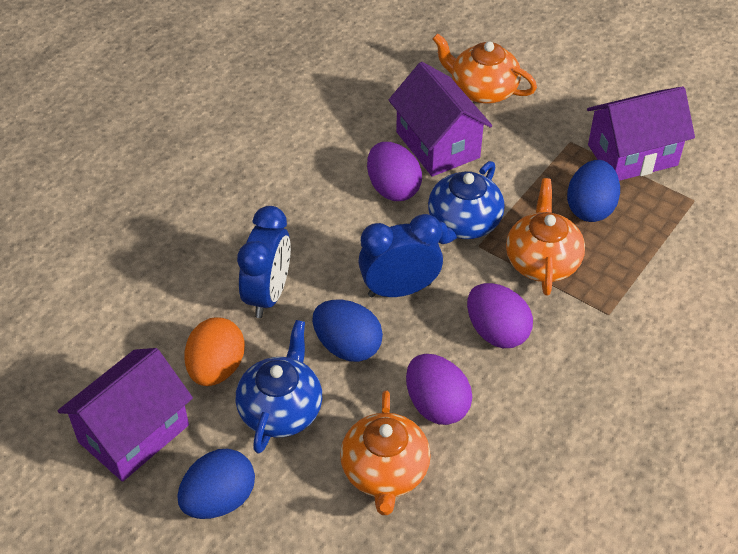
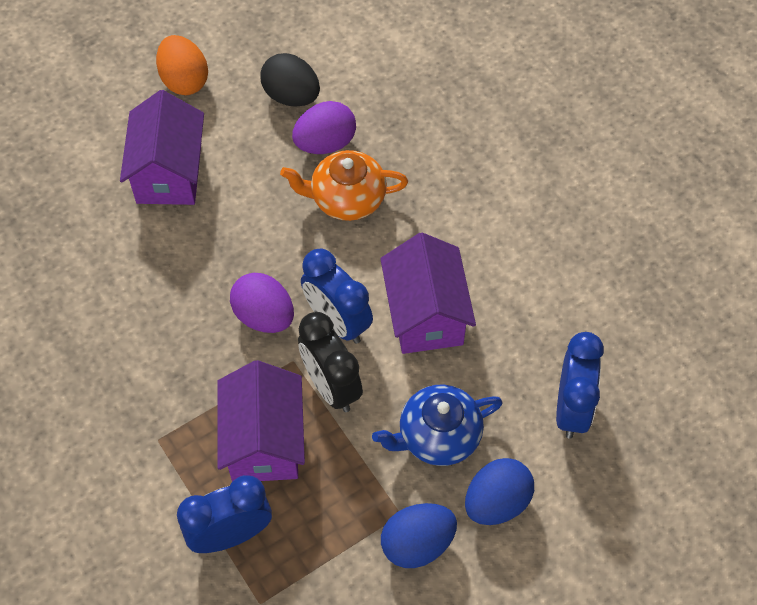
black clock: none = 0 -> [298,312,363,412] = 1
black egg: none = 0 -> [260,53,320,107] = 1
blue clock: [237,206,291,318] [358,214,443,297] = 2 -> [177,475,272,553] [301,248,373,344] [556,332,604,439] = 3
blue egg: [177,449,255,519] [312,300,383,362] [567,160,620,222] = 3 -> [381,503,457,568] [465,458,534,525] = 2
blue teapot: [236,320,322,454] [428,161,505,244] = 2 -> [372,385,503,466] = 1
orange teapot: [340,390,431,515] [432,33,537,104] [506,178,585,296] = 3 -> [280,150,408,221] = 1
purple egg: [367,142,422,201] [406,354,472,425] [467,283,533,348] = 3 -> [230,273,294,333] [292,101,356,154] = 2

